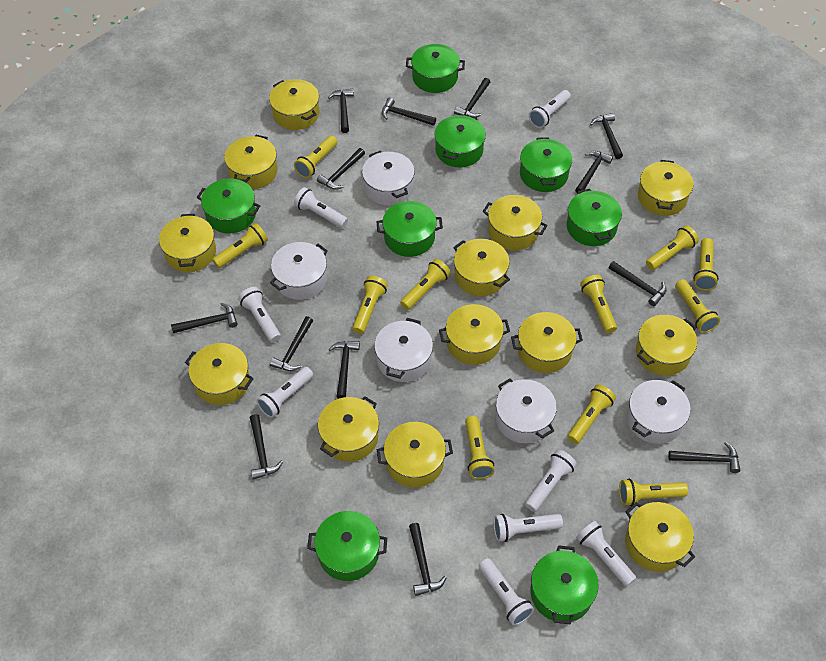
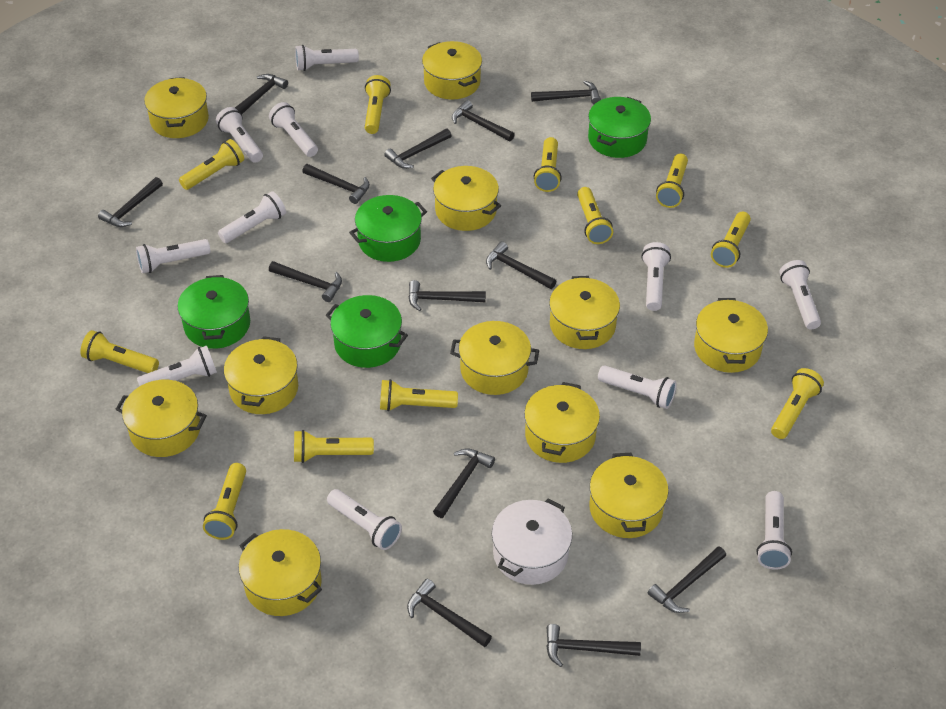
green pot: [197,178,260,234] [307,511,387,581] [376,201,443,257] [406,44,465,93] [434,114,486,168] [520,137,572,192] [530,545,599,624] [567,189,622,246] = 8 -> [178,275,250,349] [325,295,408,368] [349,195,427,262] [588,97,651,158] = 4
white flashlight: [238,287,281,343] [257,367,313,418] [294,187,348,228] [479,558,534,626] [493,514,563,542] [525,450,577,512] [529,90,571,128] [576,521,636,587] = 8 -> [136,239,210,273] [137,346,217,386] [216,107,263,163] [218,191,286,243] [269,102,318,157] [295,45,359,71] [327,489,402,550] [598,365,677,409] [641,242,671,311] [757,491,792,570] [780,260,821,330] = 11
white pot: [270,242,328,300] [362,151,415,205] [374,318,433,382] [496,378,557,443] [627,380,691,444] = 5 -> [492,498,572,585] = 1
yellow pot: [159,214,216,272] [185,343,254,405] [224,135,278,189] [269,79,319,130] [318,396,379,462] [377,422,453,488] [439,304,510,365] [453,239,510,296] [483,195,547,251] [511,312,583,373] [625,502,695,572] [636,315,697,376] [638,160,693,216] = 13 -> [116,380,207,457] [144,77,209,138] [224,336,298,414] [239,529,322,616] [422,41,482,99] [431,166,501,231] [450,321,539,395] [524,382,600,463] [549,276,620,349] [590,453,669,538] [694,298,768,373] = 11

